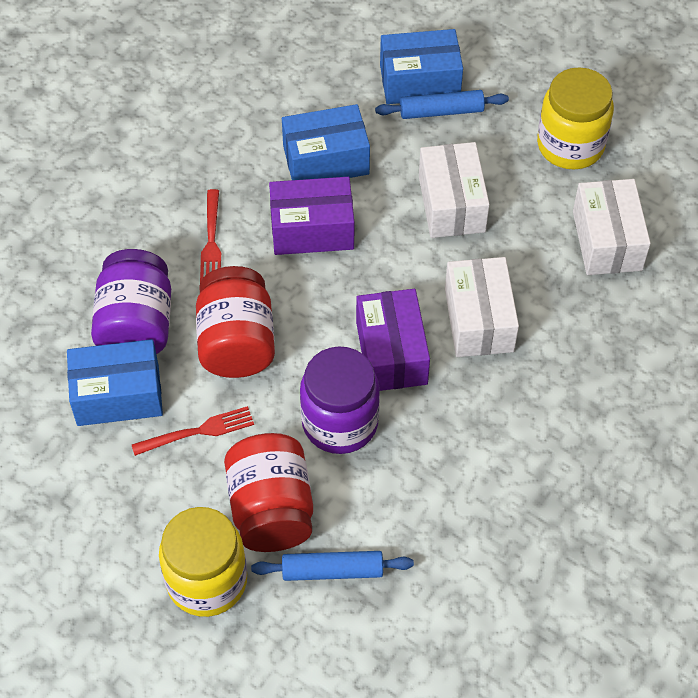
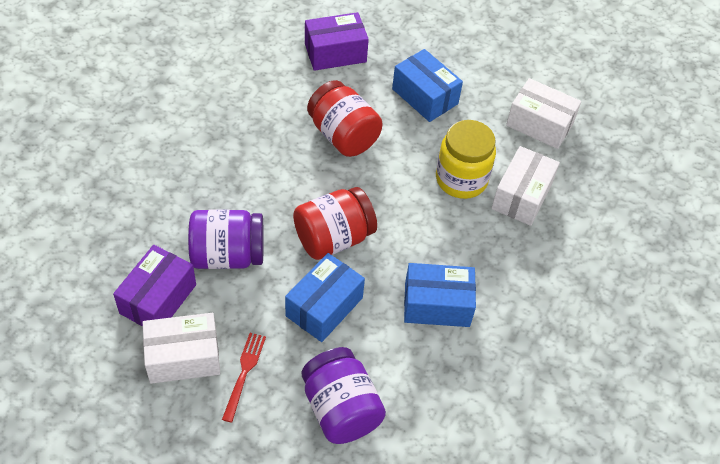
blue rolling pin: [251,551,414,581] [375,90,509,119] = 2 -> none = 0
red fork: [132,406,254,456] [200,189,221,283] = 2 -> [222,333,266,423] = 1
yellow jar: [159,507,247,617] [537,67,614,170] = 2 -> [436,120,496,199] = 1

